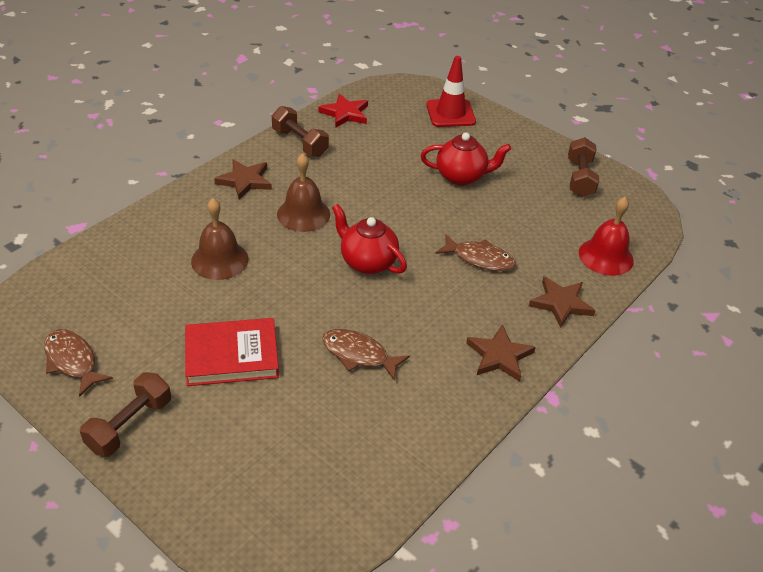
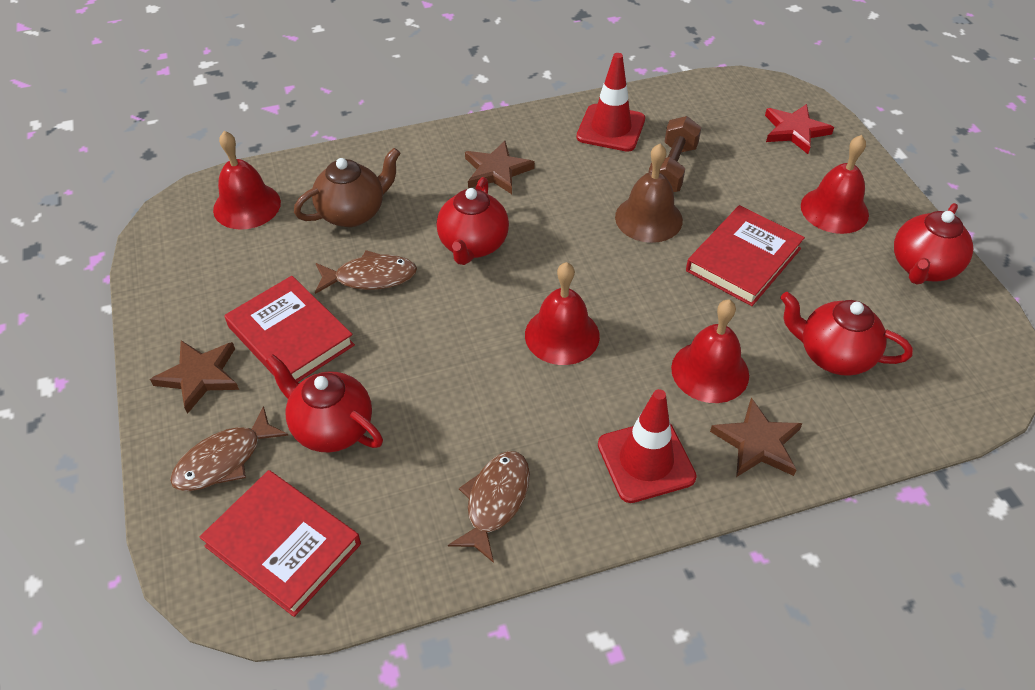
brown bell: [191,198,248,280] [277,153,330,232] = 2 -> [615,144,683,243] = 1
brown dumbbell: [80,372,171,457] [272,106,329,157] [568,137,599,197] = 3 -> [648,116,701,192] = 1
brown teapot: none = 0 -> [294,148,401,227] = 1
red bell: [579,197,634,276] = 1 -> [213,131,281,230] [525,262,600,365] [671,299,749,403] [801,135,869,234] = 4
red book: [185,318,279,386] = 1 -> [200,470,361,617] [225,276,355,382] [686,205,805,306] = 3
red teapot: [332,204,407,274] [421,132,511,185] = 2 -> [265,354,383,452] [437,177,509,265] [780,292,913,376] [894,203,973,285] = 4
red traffic cone: [426,56,476,127] = 1 -> [576,53,645,152] [598,389,697,503] = 2

